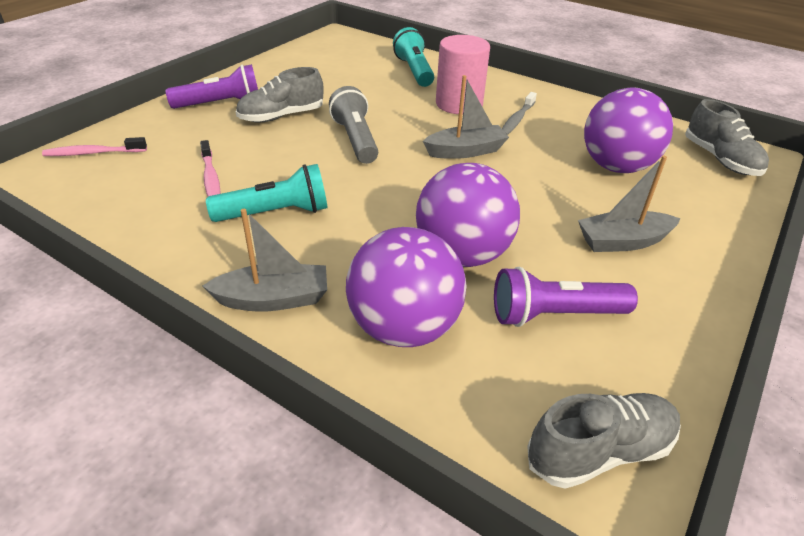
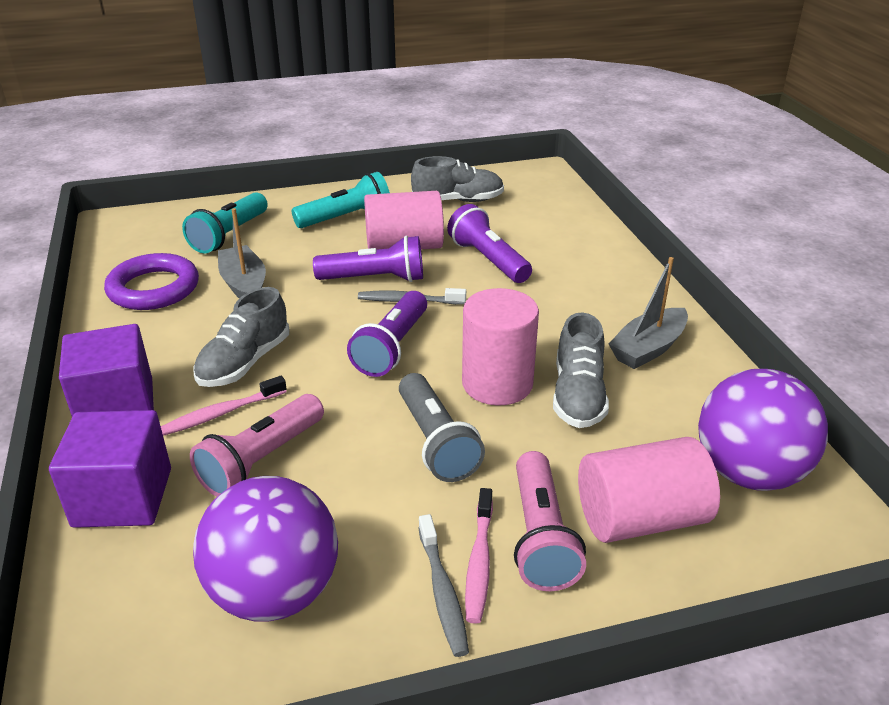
grey boat: [203,209,327,312] [423,75,509,159] [578,156,681,252] = 3 -> [218,208,266,298] [608,257,688,369] = 2
grey toothbrush: [502,92,537,135] = 1 -> [358,288,466,305] [418,514,469,657] = 2
pink cylinder: [436,35,490,115] = 1 -> [364,191,444,250] [462,288,539,406] [578,437,720,543] = 3
pink flashlight: none = 0 -> [190,394,324,497] [514,451,586,591] = 2
purple ball: [346,227,467,347] [416,163,520,267] [584,88,673,173] = 3 -> [193,476,338,621] [698,369,828,491] = 2
purple cube: none = 0 -> [49,410,171,528] [59,324,154,417] = 2
purple flashlight: [165,64,258,109] [494,267,638,327] = 2 -> [313,236,423,282] [347,291,427,377] [447,204,532,283] = 3
purple ring: none = 0 -> [104,253,199,310] = 1

